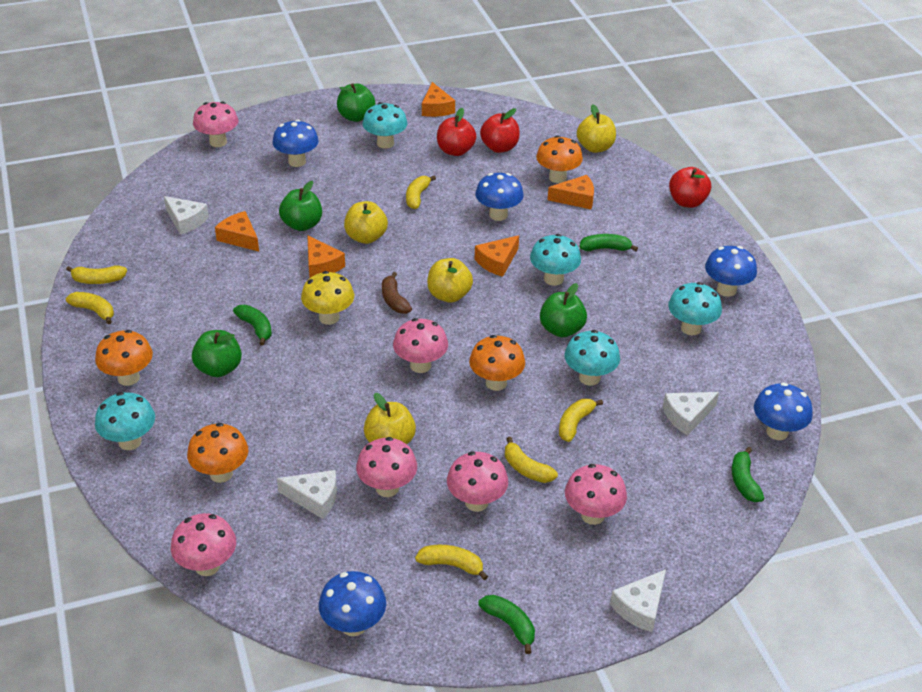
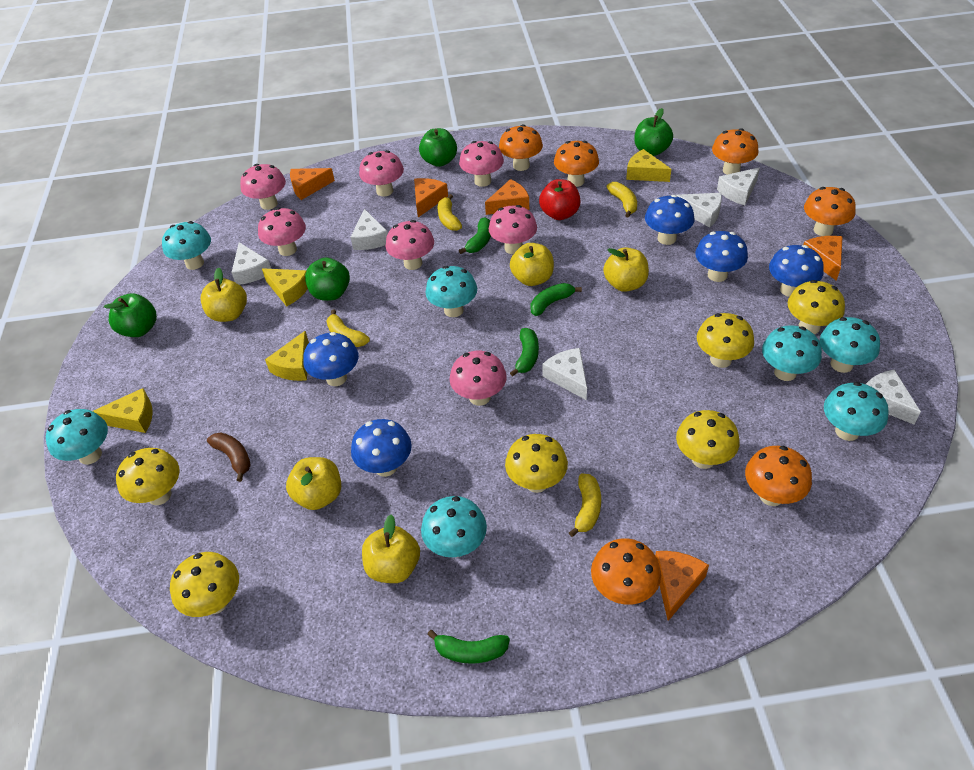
orange mushroom: [95,330,153,386] [187,423,248,483] [469,335,525,391] [536,135,583,183] = 4 -> [499,124,543,171] [554,141,599,187] [591,538,661,605] [712,128,759,175] [745,446,812,506] [804,187,856,236] = 6
pink mushroom: [171,513,236,576] [193,101,238,147] [356,437,417,497] [393,318,448,373] [447,452,508,512] [565,464,627,525] = 6 -> [240,164,286,210] [258,208,306,256] [359,150,404,197] [386,220,434,270] [449,351,507,406] [459,141,504,187] [489,205,537,254] = 7
red apple: [437,108,476,156] [480,108,520,153] [669,167,711,208] = 3 -> [539,179,580,220] = 1
turquoise mushroom: [95,392,155,450] [362,102,408,149] [530,234,581,286] [564,330,620,386] [668,282,722,335] = 5 -> [46,409,108,465] [162,221,211,270] [421,496,487,557] [425,266,477,317] [762,325,822,381] [820,317,880,373] [824,382,889,441] = 7
white cheese: [164,196,209,235] [277,470,337,519] [610,569,666,632] [663,392,719,436] = 4 -> [231,242,271,285] [350,209,388,250] [542,348,587,400] [677,193,722,227] [717,167,760,205] [866,370,921,425] = 6
yellow apple: [344,201,388,244] [364,393,416,444] [427,258,473,303] [577,104,616,153] = 4 -> [201,268,247,322] [286,457,341,510] [362,515,420,583] [510,243,554,286] [603,248,649,292] = 5
yellow banana: [66,265,127,284] [66,292,114,324] [406,176,436,209] [415,545,488,580] [505,437,558,483] [559,399,603,442] = 6 -> [326,309,370,347] [438,194,462,231] [569,473,601,537] [607,182,637,218] = 4
yellow cheese: none = 0 -> [93,388,153,433] [262,268,308,307] [265,331,309,381] [626,149,671,182] = 4
yellow mushroom: [301,271,354,325] = 1 -> [116,448,180,505] [170,552,239,617] [505,434,568,493] [676,410,740,469] [697,313,754,368] [788,280,845,334] = 6

